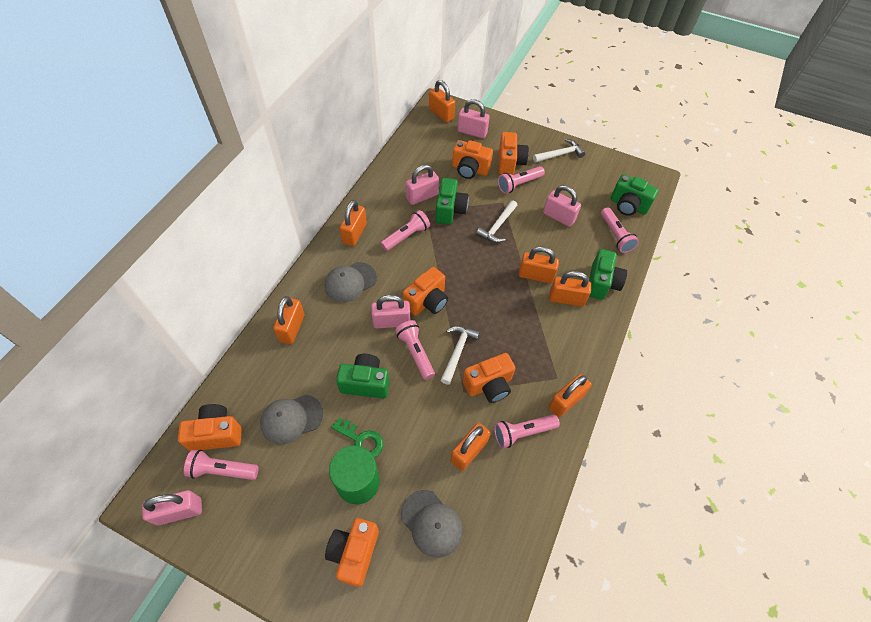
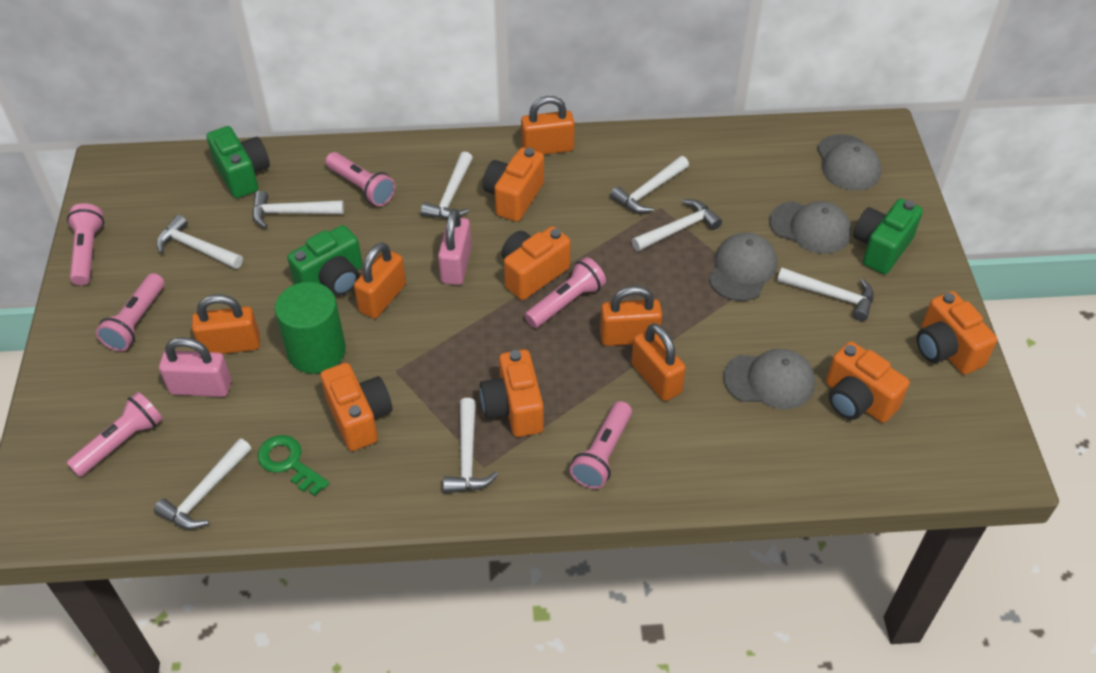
green camera: [336,354,389,398] [435,178,469,225] [589,249,627,300] [611,175,659,216] = 4 -> [206,126,270,198] [287,225,363,296] [853,199,923,274] = 3
grey cap: [260,395,323,445] [325,262,377,302] [401,490,463,558] = 3 -> [709,232,777,301] [723,349,815,409] [769,201,851,254] [817,134,881,190] = 4
orange padlock: [273,296,304,344] [340,200,367,246] [429,80,455,123] [450,423,491,471] [519,246,559,283] [548,374,592,417] [549,271,591,307] = 7 -> [192,294,260,354] [354,242,406,319] [521,96,575,155] [600,286,662,346] [631,323,686,401] = 5
pink padlock: [142,490,202,526] [371,295,410,328] [406,164,439,205] [458,99,490,138] [543,185,581,227] = 5 -> [159,337,231,397] [438,209,472,285] = 2
white hammer: [441,326,480,385] [476,200,517,243] [533,139,585,163] = 3 -> [154,438,251,529] [156,215,243,269] [252,191,344,228] [421,152,473,219] [443,398,498,493] [610,156,689,213] [632,199,722,251] [777,268,874,321] = 8

